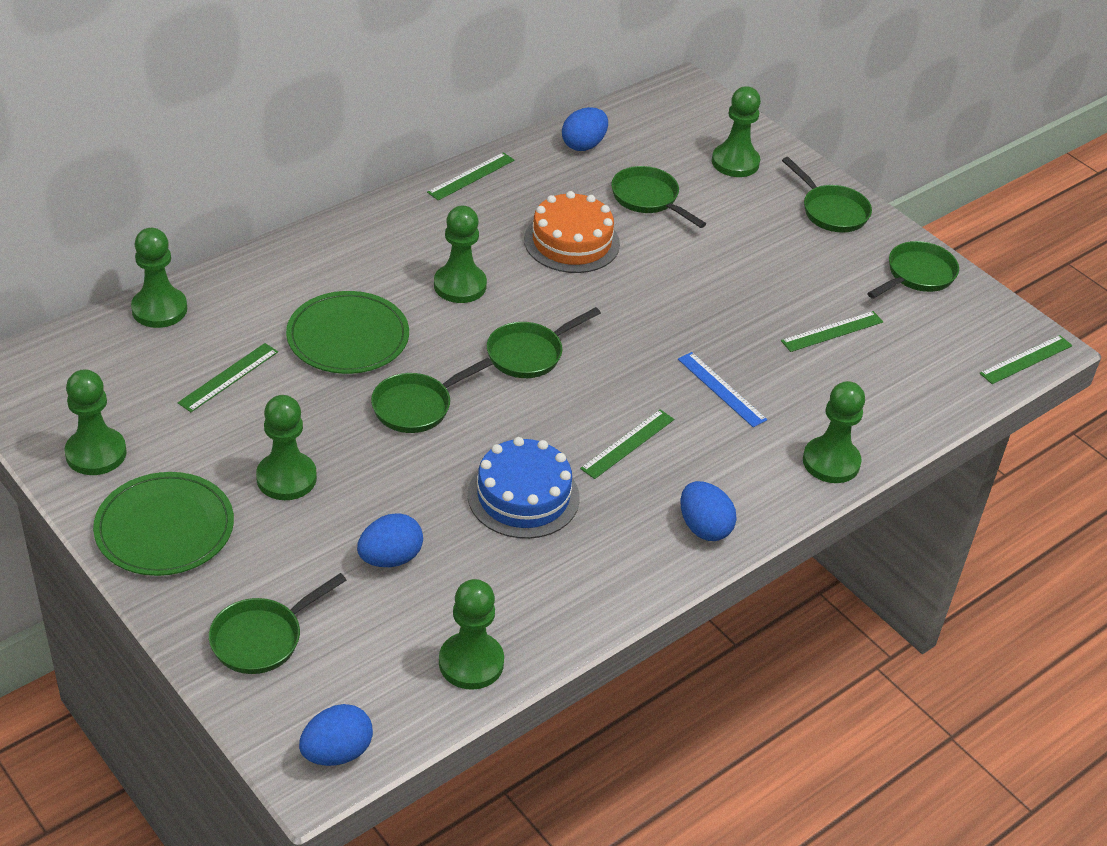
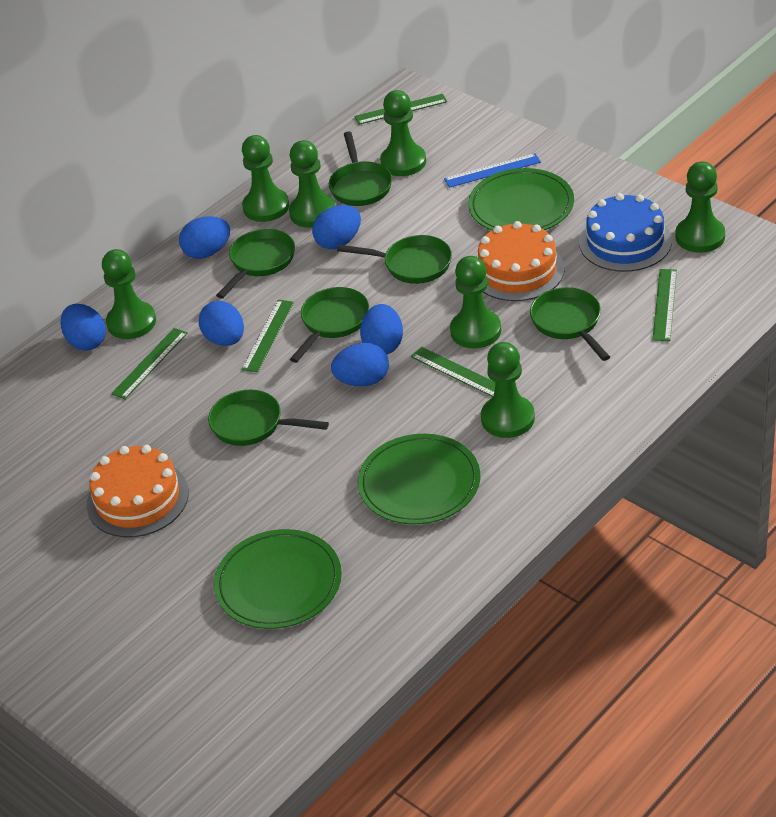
blue egg: [299,704,373,766] [357,513,423,567] [562,107,608,151] [680,481,737,541] = 4 -> [60,303,106,351] [179,216,230,259] [199,301,244,346] [312,205,361,249] [331,343,389,386] [360,304,403,354] = 6
green plate: [93,472,234,576] [286,291,409,374] = 2 -> [214,529,342,629] [357,434,480,525] [468,168,574,230] = 3
orange cake: [524,191,620,273] = 1 -> [87,445,189,537] [478,221,565,301] = 2

